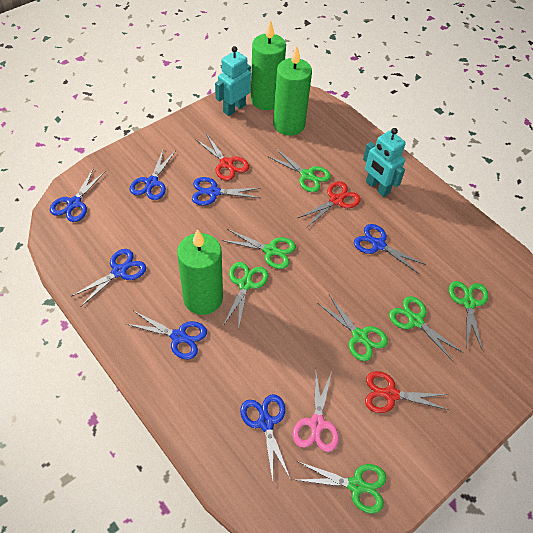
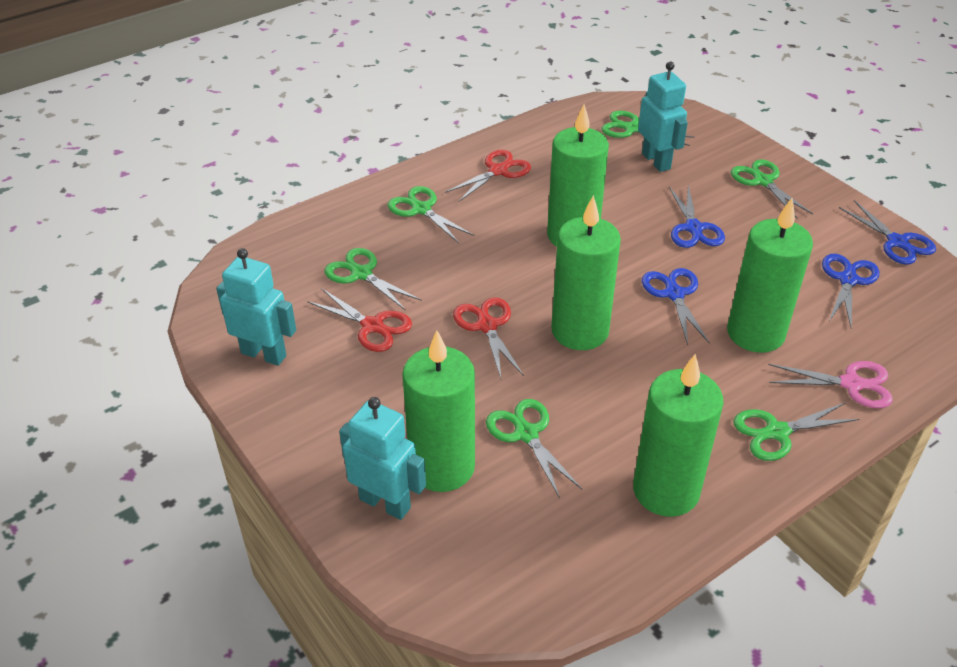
blue scissors: [50,168,105,222] [71,249,146,306] [126,311,207,359] [130,150,176,200] [192,177,261,206] [240,394,290,482] [354,224,426,274] = 7 -> [642,268,710,345] [669,185,725,248] [822,254,879,329] [839,200,936,265] = 4
green candle: [177,229,223,315] [251,20,286,110] [273,46,312,136] = 3 -> [402,331,475,492] [547,104,609,247] [551,195,621,350] [633,354,724,517] [727,198,813,353] = 5
green scissors: [221,229,296,269] [223,262,268,331] [267,148,331,192] [297,461,386,514] [317,295,388,361] [389,296,463,362] [449,281,488,349] = 7 -> [324,248,421,311] [387,186,474,243] [486,399,582,498] [601,111,695,146] [731,160,813,218] [733,402,860,461] = 6
turquoise robot: [215,46,251,116] [363,128,406,197] = 2 -> [216,248,296,366] [339,397,426,520] [638,62,688,172] = 3

